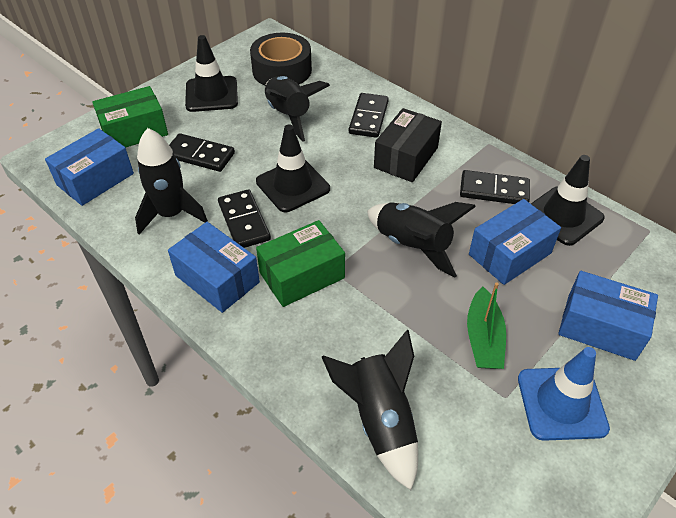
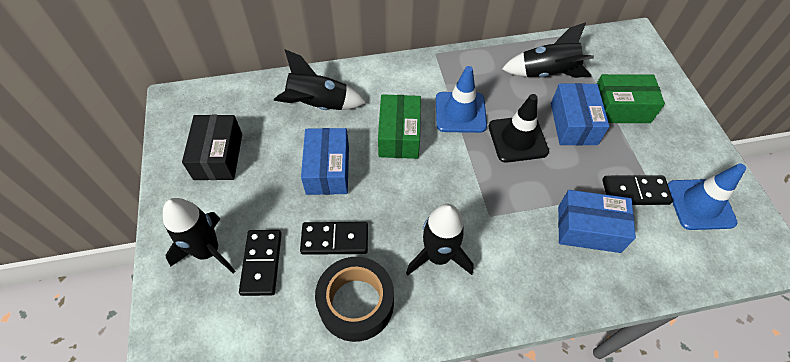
black domino: [169,133,235,172] [218,189,271,248] [349,93,389,138] [460,170,530,204] = 4 -> [239,230,281,296] [300,222,368,255] [602,176,673,205] = 3
black traffic cone: [185,35,238,112] [256,124,330,212] [531,155,605,246] = 3 -> [489,94,549,163] = 1
blue box: [45,128,134,206] [168,222,260,313] [469,199,561,285] [558,271,658,361] = 4 -> [301,128,349,195] [551,83,609,145] [558,190,636,253] = 3
blue traffic cone: [518,347,610,441] = 1 -> [436,66,487,133] [668,163,746,230] = 2
green boat: [467,283,506,369] = 1 -> none = 0

